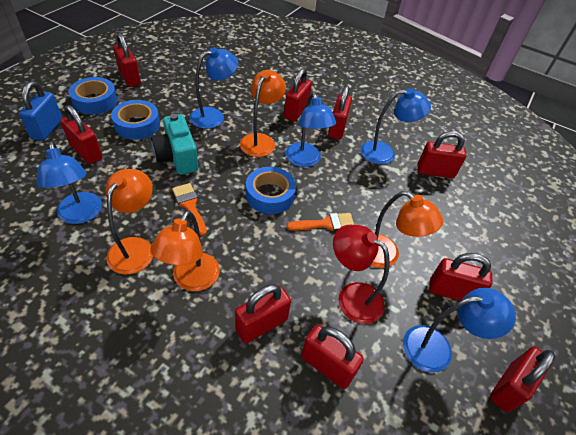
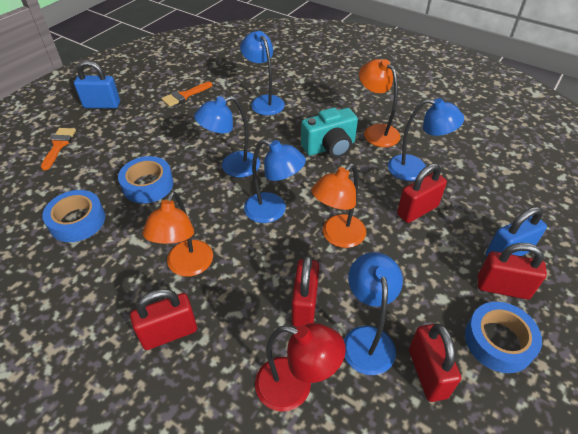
blue padlock: [19,81,62,141] = 1 -> [74,61,120,109] [486,207,547,256] = 2
orange lamp: [106,169,153,274] [150,211,220,291] [240,70,286,157] [371,191,443,268] = 4 -> [142,191,213,277] [311,163,366,248] [359,59,400,147] = 3
red padlock: [60,105,103,164] [113,33,141,87] [235,284,291,343] [284,68,312,122] [301,325,364,389] [328,85,352,140] [417,131,467,178] [429,253,492,301] [490,347,555,412] = 9 -> [130,289,197,350] [292,255,319,327] [397,163,447,223] [409,324,461,402] [478,243,547,299] = 5

